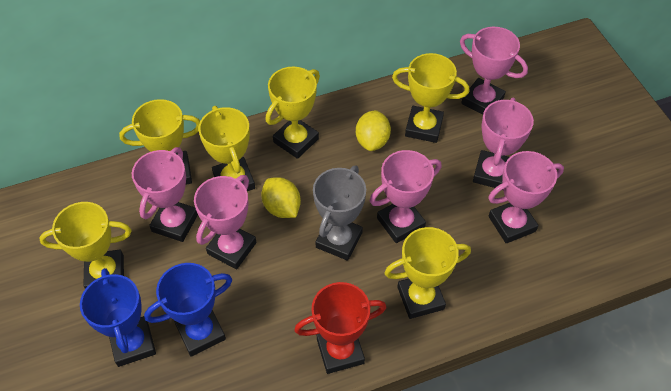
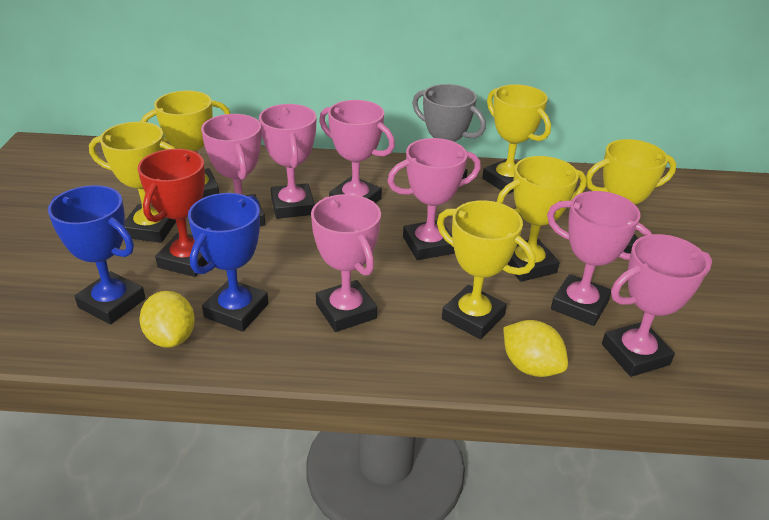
pink trophy: [132,147,198,242] [194,175,256,269] [370,150,441,243] [460,27,528,115] [473,98,534,188] [488,151,564,243] = 6 -> [201,114,265,226] [259,104,316,219] [311,194,381,332] [319,100,395,203] [387,138,481,260] [547,191,652,326] [602,234,712,377] = 7

